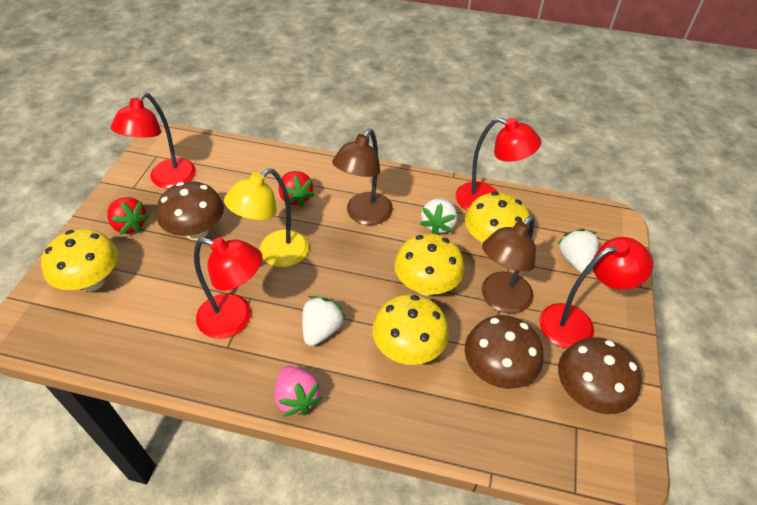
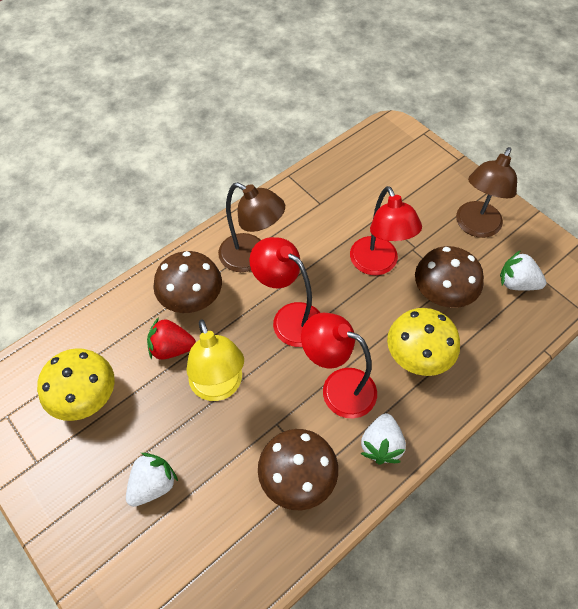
pink strawberry: [275,366,323,417] = 1 -> none = 0
red lamp: [111,92,196,189] [194,237,263,339] [455,117,541,211] [539,237,653,348] = 4 -> [249,237,320,347] [301,313,377,418] [350,186,422,275] = 3
red strawberry: [107,197,150,235] [279,171,315,207] = 2 -> [147,317,196,360] = 1
yellow mushroom: [41,229,118,292] [372,294,449,365] [394,234,465,296] [465,192,530,244] = 4 -> [37,348,115,421] [387,308,460,376] = 2

